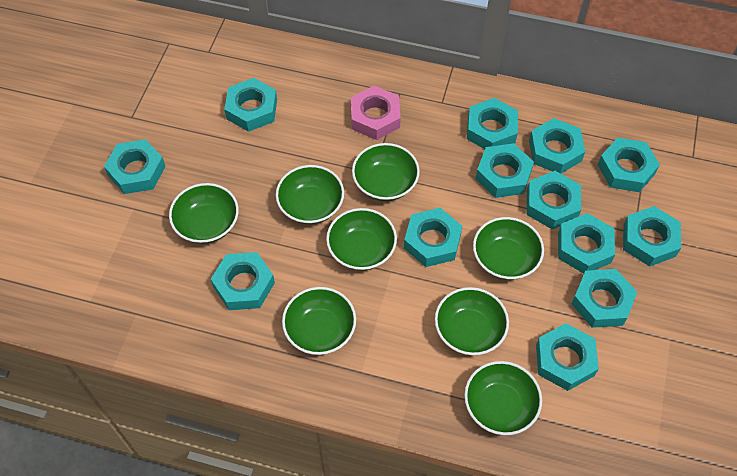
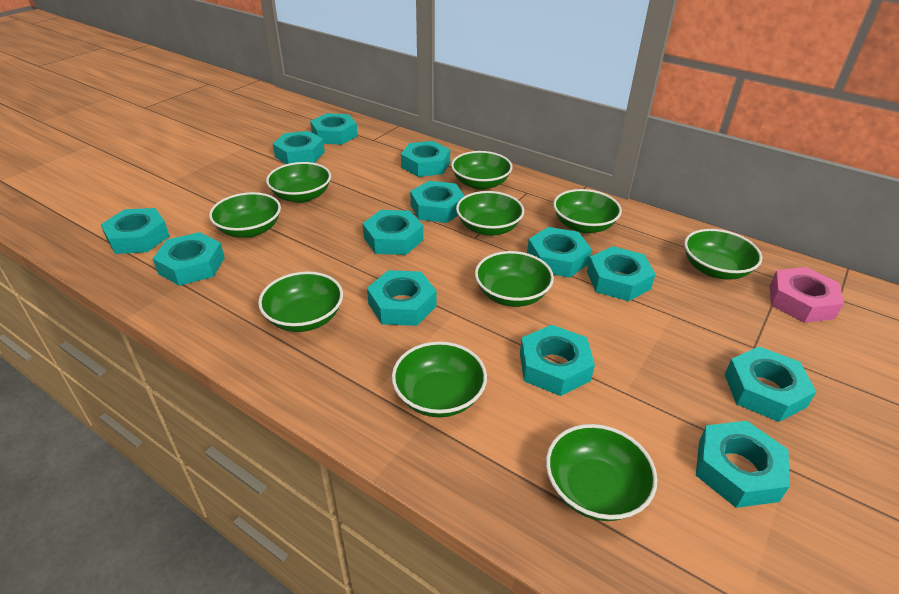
green bowl: [169,183,239,244] [276,165,344,224] [282,287,356,355] [326,208,397,270] [352,143,420,201] [435,287,509,355] [464,361,542,435] [473,217,544,280] = 8 -> [209,192,281,238] [258,271,343,332] [266,162,331,203] [392,342,487,417] [451,151,512,190] [456,191,524,236] [475,251,554,307] [546,424,658,521] [553,189,622,233] [684,229,762,280] = 10

